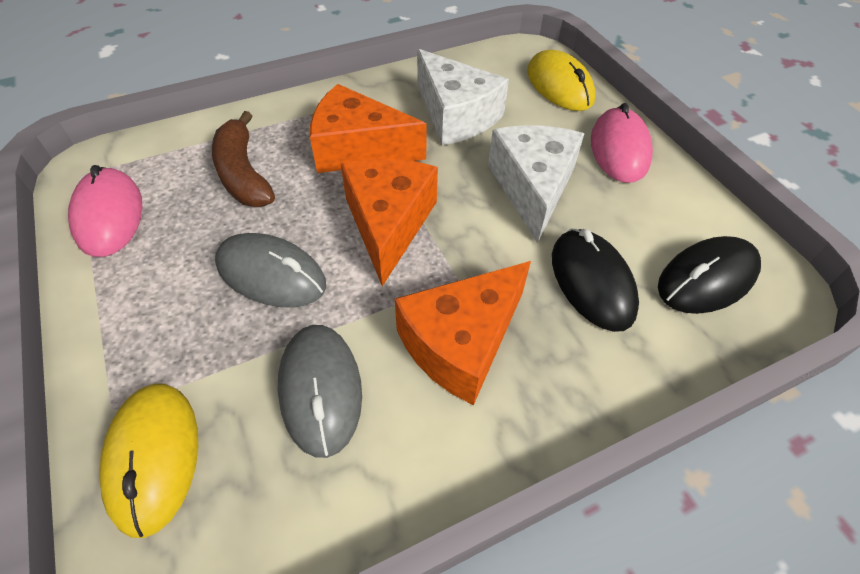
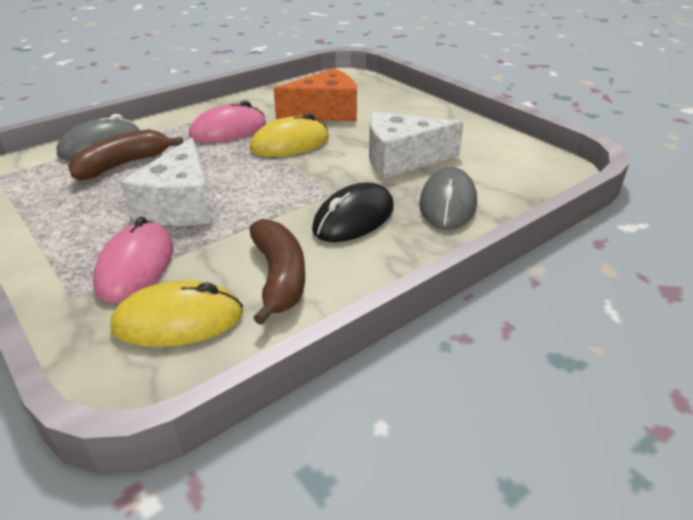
black mouse: [552,229,639,332] [658,236,761,314] = 2 -> [312,183,394,242] = 1
brown banana: [212,111,275,207] = 1 -> [68,129,183,180] [249,219,305,325] = 2
orange cheese: [310,84,427,173] [341,158,438,286] [395,261,531,405] = 3 -> [274,68,357,121] = 1

